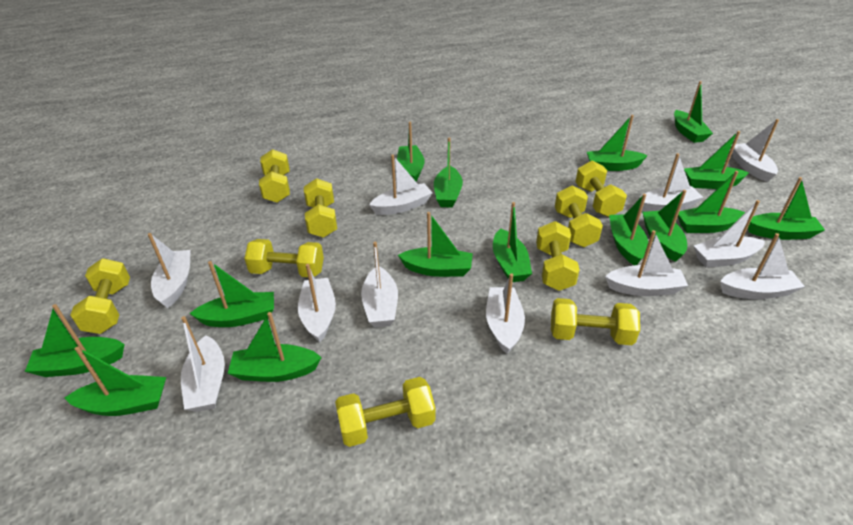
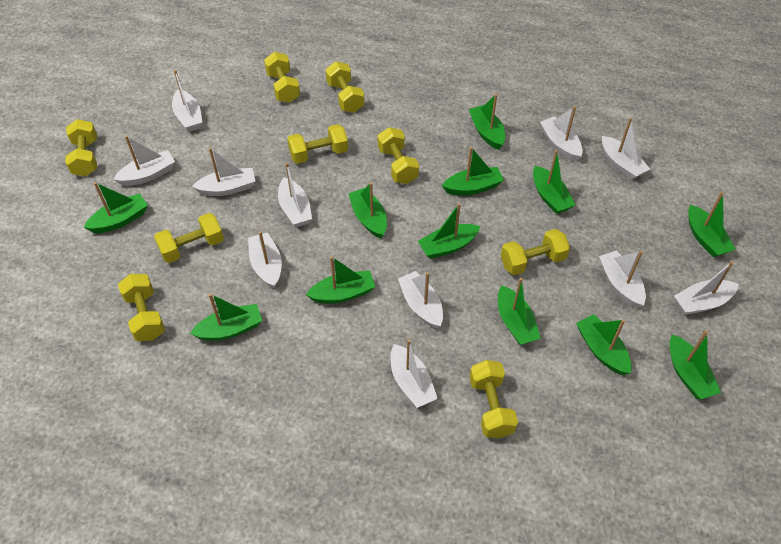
green boat: [25,304,125,377] [65,347,166,416] [189,261,274,327] [228,312,322,382] [397,122,425,182] [398,212,473,277] [434,137,463,208] [493,202,532,282] [587,115,648,171] [609,194,648,265] [642,190,687,262] [674,81,713,143] [678,171,745,233] [684,131,749,189] [748,177,825,240] = 15 -> [84,182,148,233] [190,294,262,341] [306,256,375,303] [349,182,387,239] [418,203,481,259] [442,147,504,195] [469,94,505,150] [498,278,541,345] [533,150,575,214] [576,314,632,375] [669,330,721,399] [688,192,736,257] = 12

